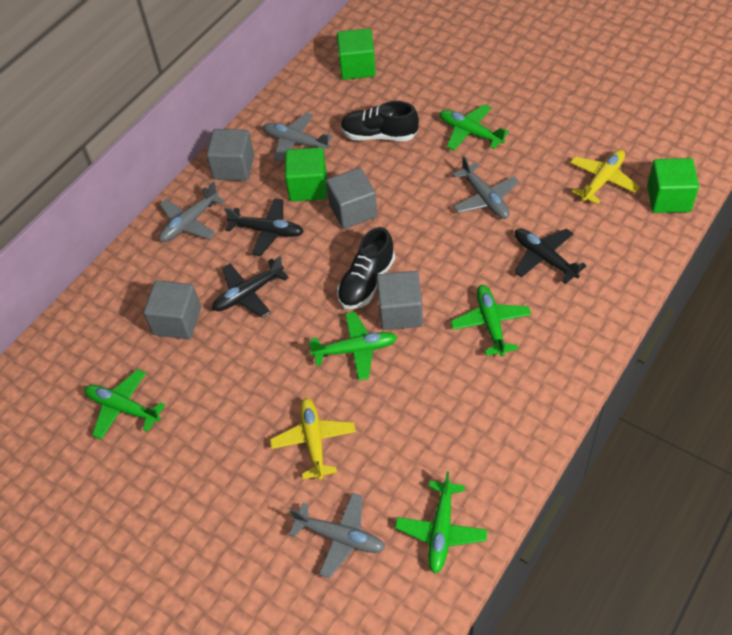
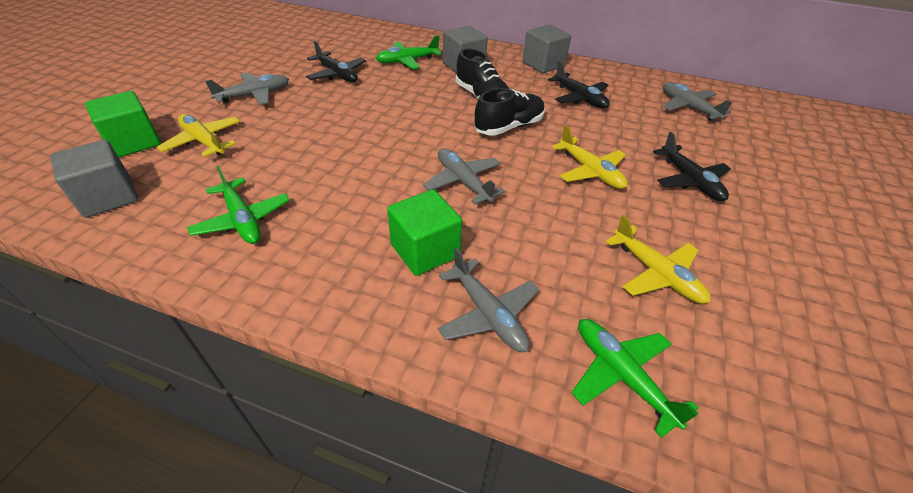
green cube: [285,147,327,202] [337,28,376,80] [647,158,699,213] = 3 -> [85,91,161,157] [387,189,462,276] = 2
green plane: [84,369,165,439] [308,312,397,381] [395,472,487,573] [440,104,509,150] [451,285,531,357] = 5 -> [187,166,290,244] [376,35,441,69] [571,319,699,438] = 3
grey cube: [143,280,201,339] [207,129,254,181] [326,168,377,229] [376,271,423,330] = 4 -> [50,140,138,218] [443,26,488,73] [523,25,571,73] = 3
yellow plane: [270,398,356,480] [570,149,640,204] = 2 -> [157,114,240,157] [552,125,628,189] [606,215,711,304] = 3

